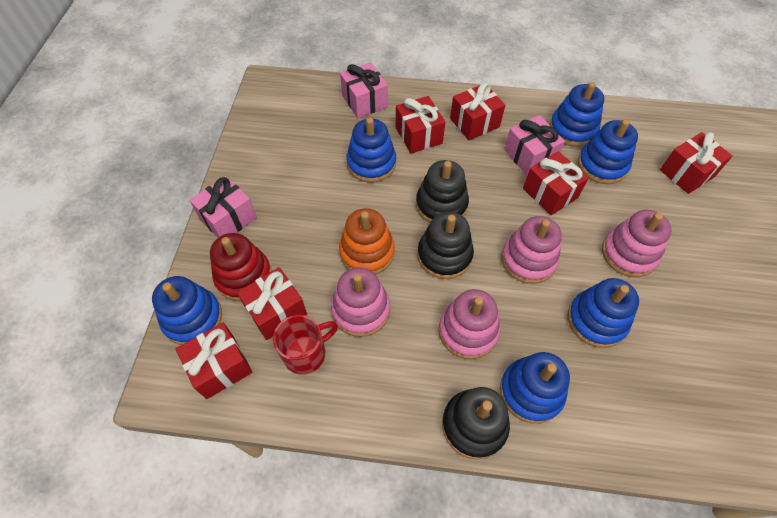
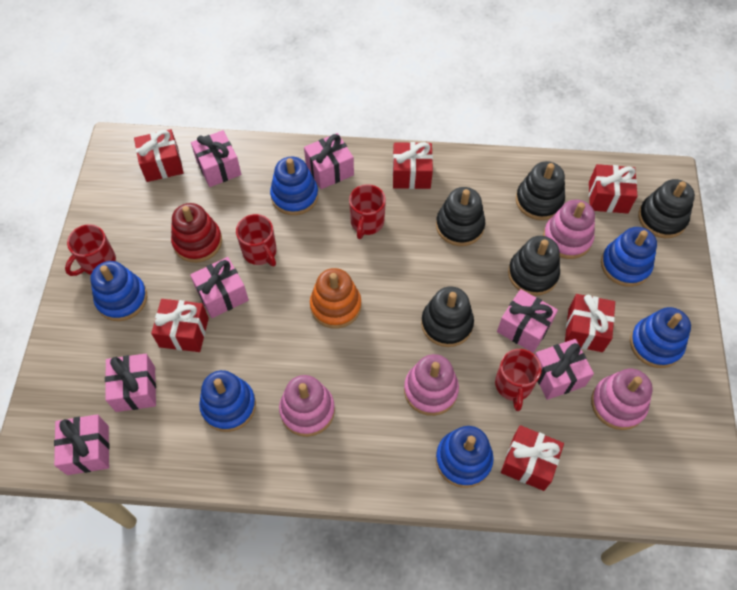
black stacking toy: [416,160,469,223] [417,212,474,279] [442,387,510,460] = 3 -> [421,286,474,347] [436,187,485,246] [508,236,560,296] [516,161,565,220] [638,179,695,238] = 5
pink gift: [189,176,257,238] [340,62,388,118] [504,115,565,175] = 3 -> [54,414,110,475] [105,354,156,412] [190,257,249,318] [191,130,241,187] [304,133,354,189] [497,289,558,353] [535,339,594,400] = 7
red mug: [273,315,338,375] = 1 -> [65,224,116,276] [236,214,277,266] [349,184,386,239] [495,349,542,411] = 4

